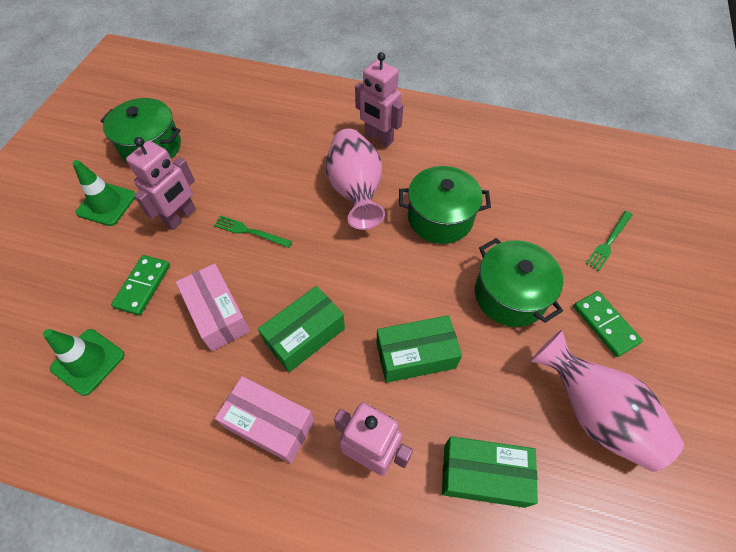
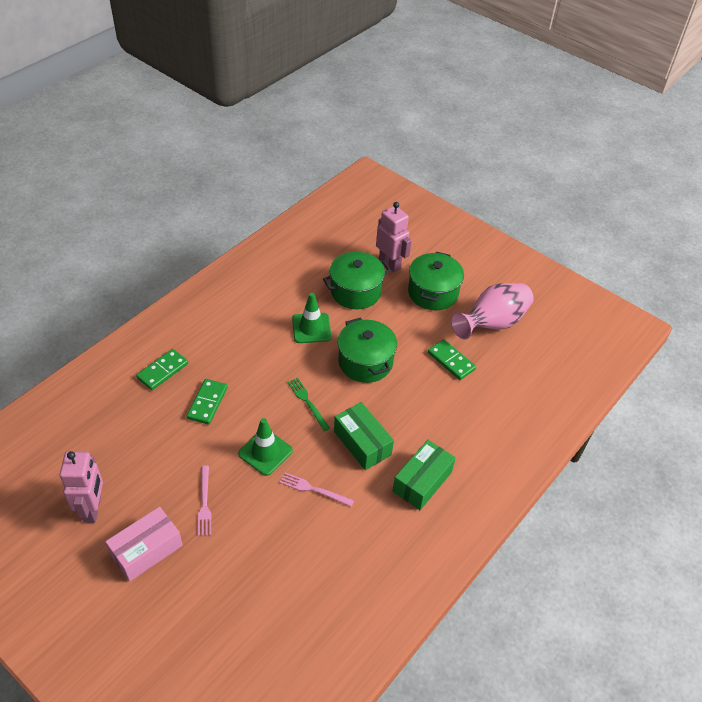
green box: [258,286,345,372] [376,315,462,383] [442,436,538,508] = 3 -> [334,402,394,470] [393,440,456,510] = 2
green domino: [111,255,170,315] [573,291,643,357] = 2 -> [136,349,188,390] [187,379,228,425] [428,339,476,380] = 3
green fork: [214,215,292,248] [586,211,632,271] = 2 -> [287,378,330,431] = 1
pink box: [176,264,250,351] [215,376,314,463] = 2 -> [105,507,183,582] = 1
pink fork: none = 0 -> [198,466,211,536] [280,472,354,507] = 2
pink robot: [126,137,196,230] [334,402,413,476] [355,52,403,147] = 3 -> [60,451,103,523] [376,202,412,272] = 2
pink vase: [326,129,385,230] [530,330,684,472] = 2 -> [451,283,534,340] = 1

